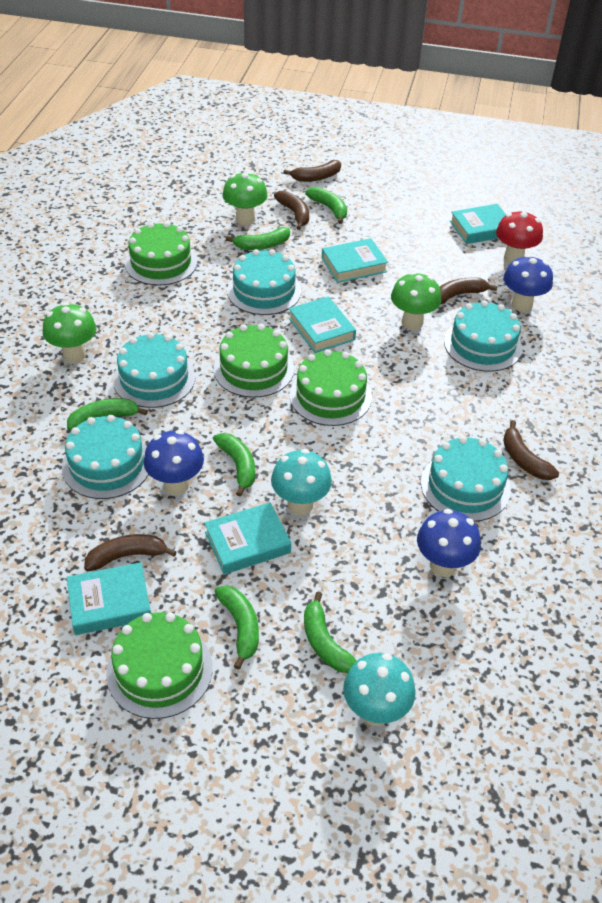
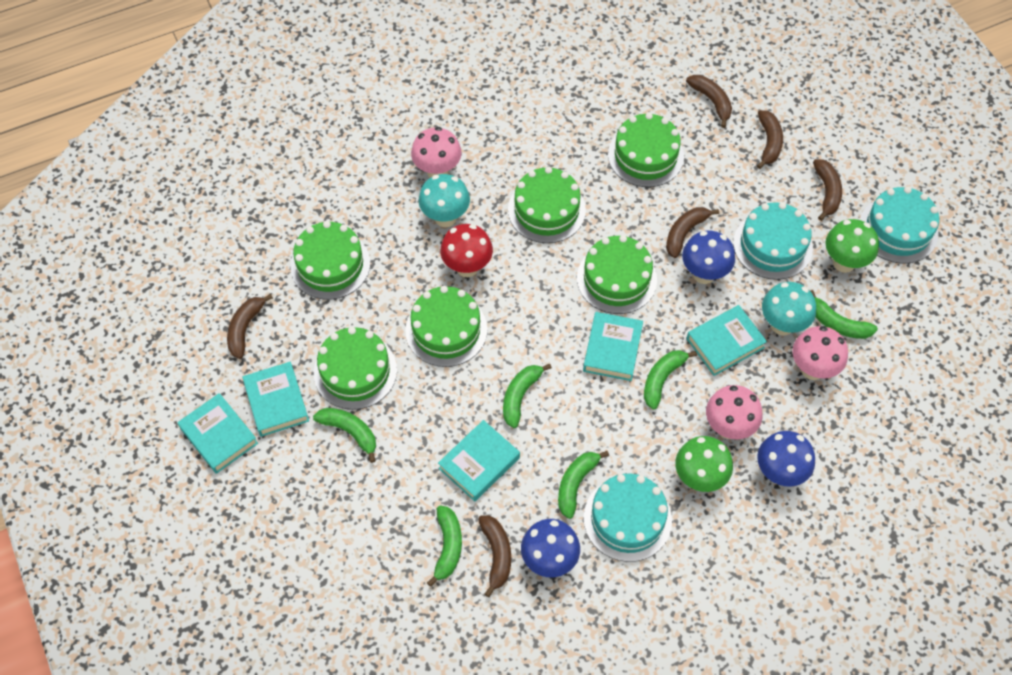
brown banana: [84,534,177,571] [274,191,309,230] [283,160,341,182] [440,277,498,304] [503,420,559,480] = 5 -> [227,294,273,359] [478,515,511,597] [666,207,719,258] [686,75,732,128] [757,110,783,169] [813,159,842,221] = 6
green cake: [106,612,213,719] [125,222,197,285] [214,324,294,398] [290,349,372,426] = 4 -> [290,221,370,300] [314,327,397,410] [405,286,487,367] [508,167,586,243] [577,235,657,314] [608,113,684,187] = 6
green mushroom: [43,303,96,363] [223,171,268,225] [391,272,441,330] = 3 -> [675,436,733,492] [826,219,879,273] = 2
pink mushroom: none = 0 -> [411,127,462,178] [706,385,762,439] [792,326,848,380] = 3
turquoise cake: [62,415,149,499] [113,332,195,408] [227,249,301,315] [421,436,511,522] [444,300,522,372] = 5 -> [583,474,672,562] [733,202,813,280] [860,186,939,263] = 3

